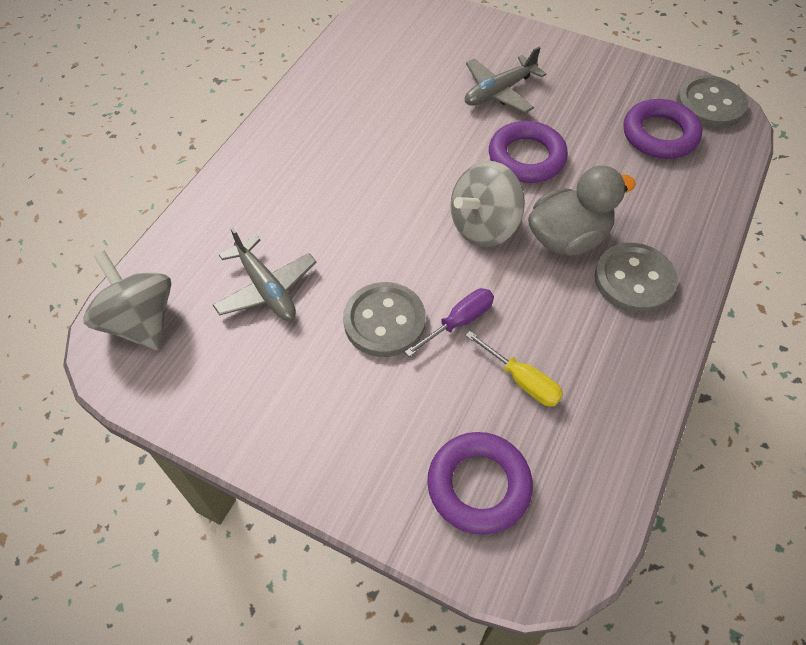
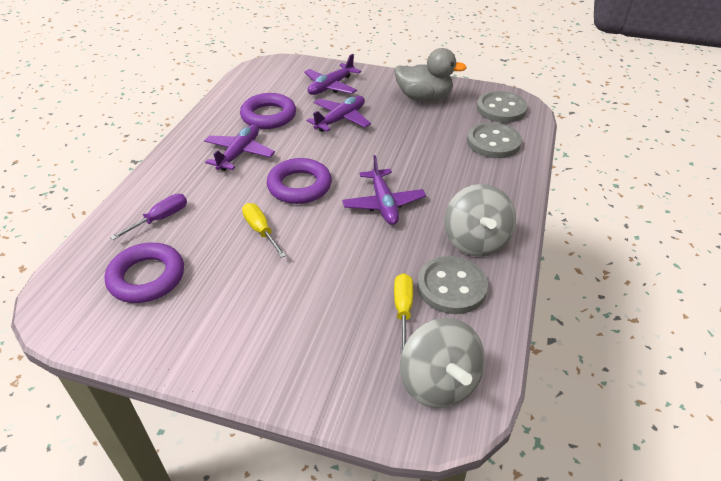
grey plane: [213,227,317,321] [465,47,546,113] = 2 -> none = 0
purple plane: none = 0 -> [204,125,275,171] [304,54,361,95] [306,96,371,132] [342,155,426,225] = 4
yellow screwdriver: [465,331,563,407] = 1 -> [242,203,286,258] [394,273,413,353] = 2

